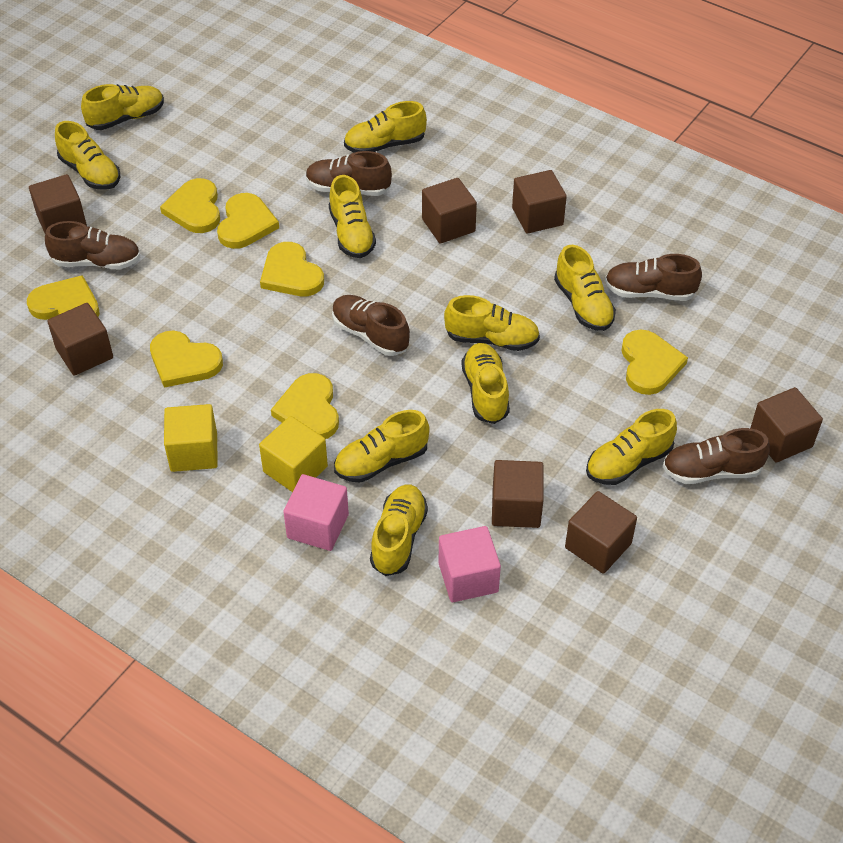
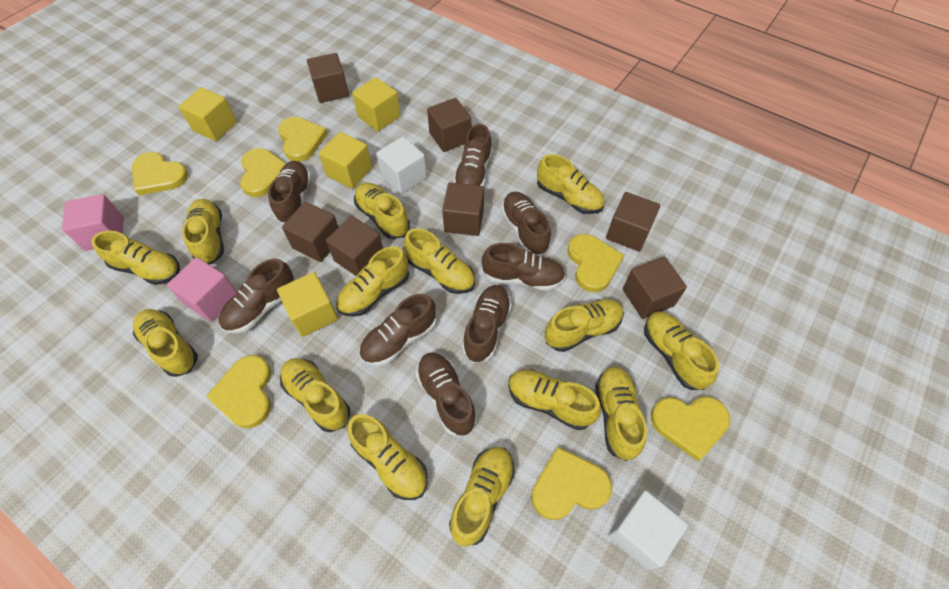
brown shoe: [45,221,140,269] [306,151,392,196] [332,295,410,356] [605,254,702,301] [663,428,770,484] = 5 -> [219,259,294,333] [268,161,311,224] [359,294,436,366] [416,352,477,436] [453,124,492,186] [462,285,512,363] [482,243,565,291] [501,192,551,256] = 8
white cube: none = 0 -> [376,136,427,194] [608,490,688,570] = 2
yellow cube: [164,404,218,472] [259,416,328,492] = 2 -> [179,87,237,141] [277,272,338,337] [319,132,372,189] [352,77,401,132] = 4
yellow shoe: [55,121,120,190] [81,84,164,130] [329,175,376,258] [334,410,430,483] [344,101,427,153] [370,485,428,576] [444,295,540,351] [461,343,510,424] [554,245,616,331] [586,409,677,485] = 10 -> [91,231,180,285] [133,309,198,377] [182,199,224,265] [280,358,350,432] [336,246,409,317] [347,414,428,500] [354,182,410,239] [404,229,475,294] [449,447,515,547] [508,370,601,430] [537,154,605,214] [545,299,624,352] [595,367,647,461] [644,311,719,390] = 14

